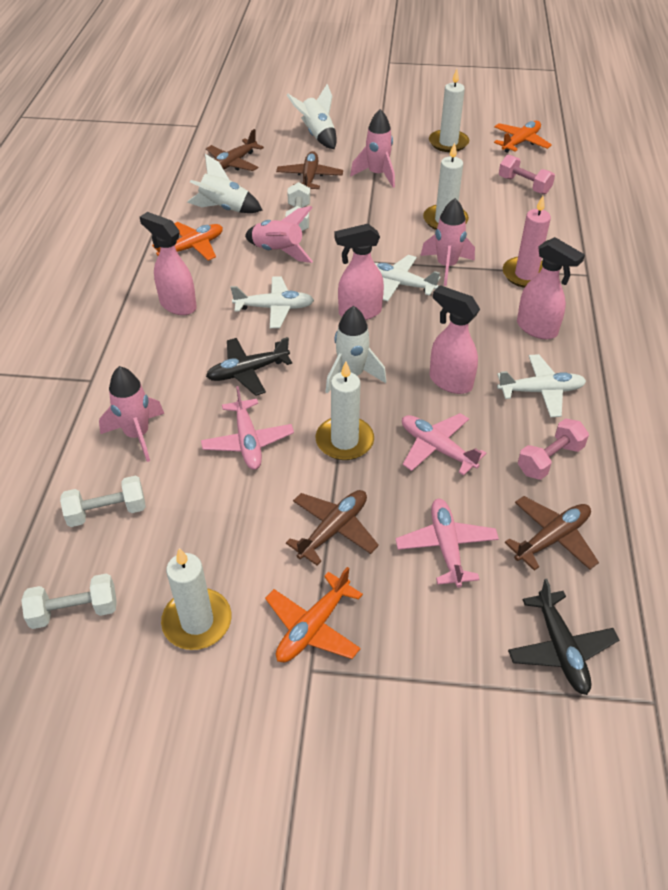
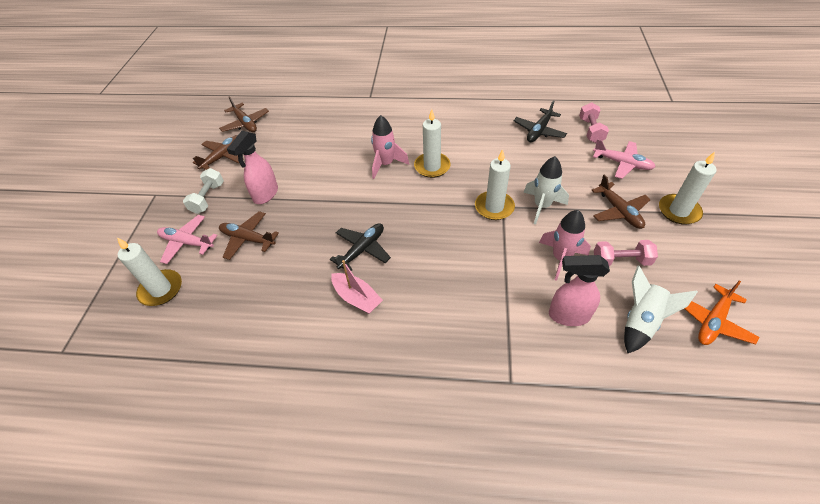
orange plane: [152,222,223,261] [265,567,363,662] [494,121,552,153] = 3 -> [684,281,759,345] = 1
pink boat: none = 0 -> [331,260,383,314] = 1
pink candle: [503,196,551,288] = 1 -> none = 0
pink plane: [201,386,294,470] [396,499,499,588] [402,413,486,476] = 3 -> [157,215,218,264] [593,139,655,179] = 2
pink rocket: [99,366,164,462] [245,206,313,263] [350,109,395,188] [420,198,475,286] = 4 -> [371,115,409,179] [539,210,591,281] = 2
pink spray bottle: [140,212,197,315] [335,224,384,320] [429,285,480,394] [517,237,585,339] = 4 -> [227,131,278,204] [549,255,610,326] = 2
white dumbbell: [21,573,117,629] [60,476,146,527] [285,182,310,231] = 3 -> [183,168,224,214] = 1
white plane: [231,276,314,328] [375,255,441,301] [497,354,586,417] = 3 -> none = 0
white rocket: [187,154,263,213] [287,84,337,149] [325,306,386,394] = 3 -> [523,156,569,225] [624,265,698,353] = 2

